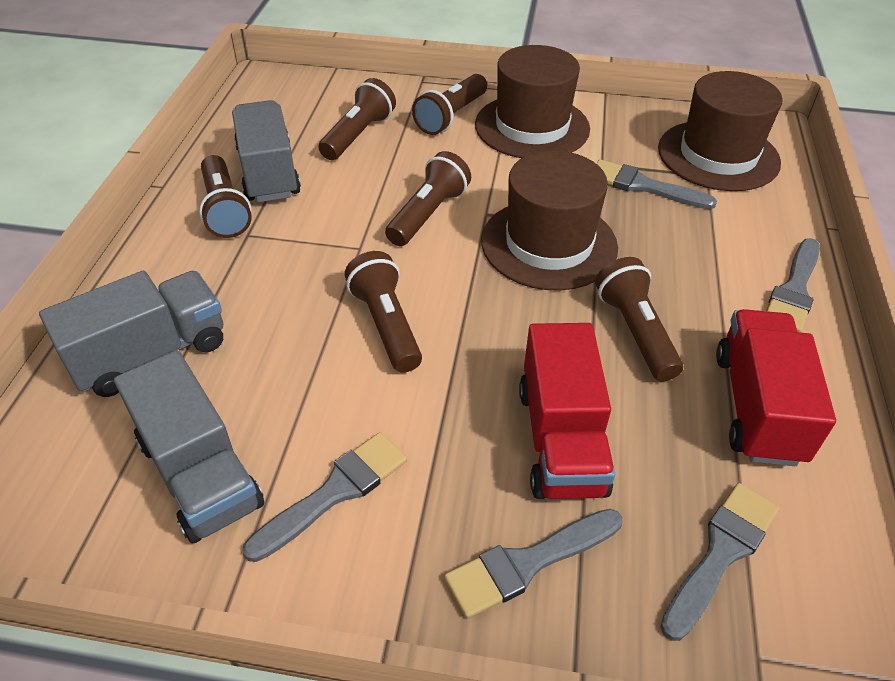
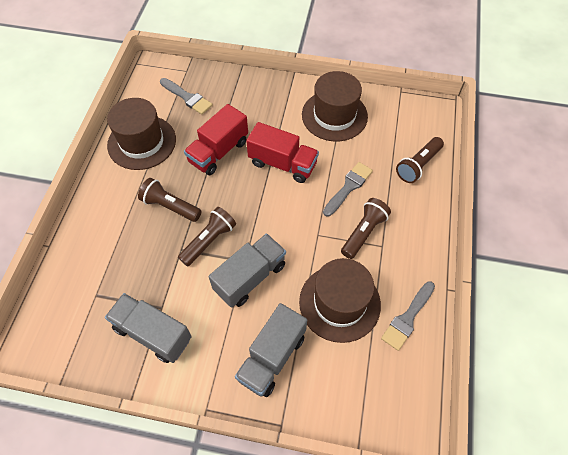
brown flashlight: [199,155,252,238] [318,78,396,160] [345,251,422,373] [385,151,471,246] [412,74,487,135] [595,257,683,381] = 6 -> [138,178,201,222] [178,207,236,266] [341,198,391,259] [396,137,444,183] = 4
grey brush: [242,432,407,562] [444,509,623,619] [596,159,717,209] [660,483,779,641] [766,238,820,333] = 5 -> [160,78,213,114] [323,162,373,216] [381,281,435,351] = 3

